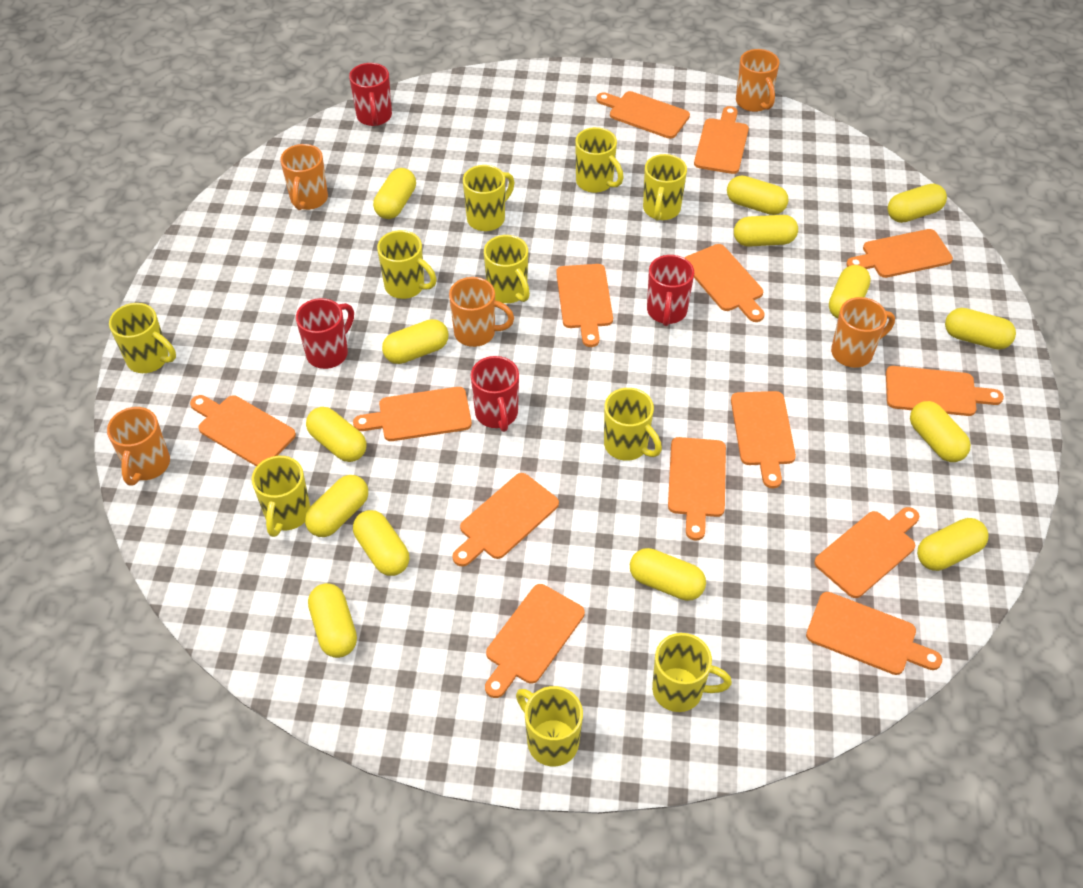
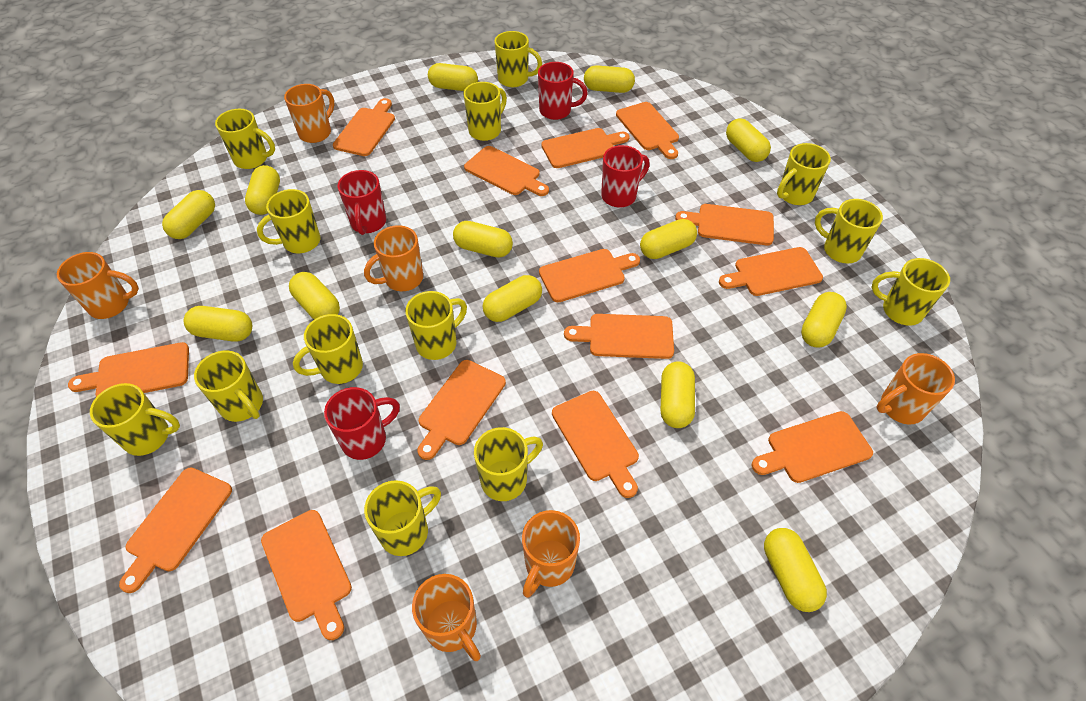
orange mug: [107,407,170,486] [280,144,328,210] [449,277,514,347] [736,49,780,112] [831,297,895,368] = 5 -> [57,252,139,319] [284,84,334,143] [364,225,423,291] [412,574,481,661] [522,510,580,598] [877,353,955,425] = 6
yellow capsule: [305,475,368,537] [306,407,366,462] [308,583,357,658] [353,510,409,576] [373,168,416,219] [382,319,449,364] [630,548,706,601] [727,175,789,215] [734,215,798,247] [829,265,871,319] [888,183,947,223] [910,401,971,462] [917,518,988,571] [945,308,1016,350] = 14 -> [162,190,215,239] [184,306,252,342] [245,165,280,215] [289,272,340,319] [428,63,478,91] [453,221,513,257] [483,275,542,322] [584,65,635,93] [640,219,697,259] [661,361,695,428] [726,118,771,162] [764,528,827,612] [801,292,847,347] = 13
yellow mug: [109,303,176,373] [251,456,310,537] [377,230,437,299] [463,165,515,231] [484,235,530,303] [516,686,583,766] [575,127,624,193] [604,388,662,461] [643,154,687,221] [652,633,732,712] = 10 -> [90,383,180,456] [194,350,263,422] [215,109,275,169] [257,189,320,253] [293,314,363,384] [364,480,441,556] [405,291,467,360] [464,82,507,141] [474,427,543,501] [494,31,542,87] [777,143,831,205] [815,199,883,263] [871,258,950,326] = 13

